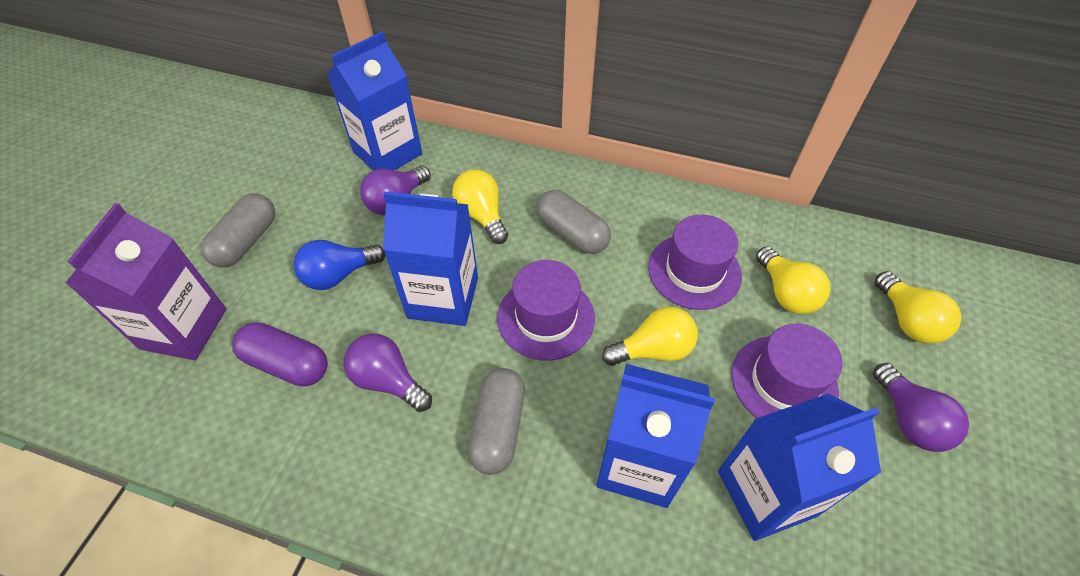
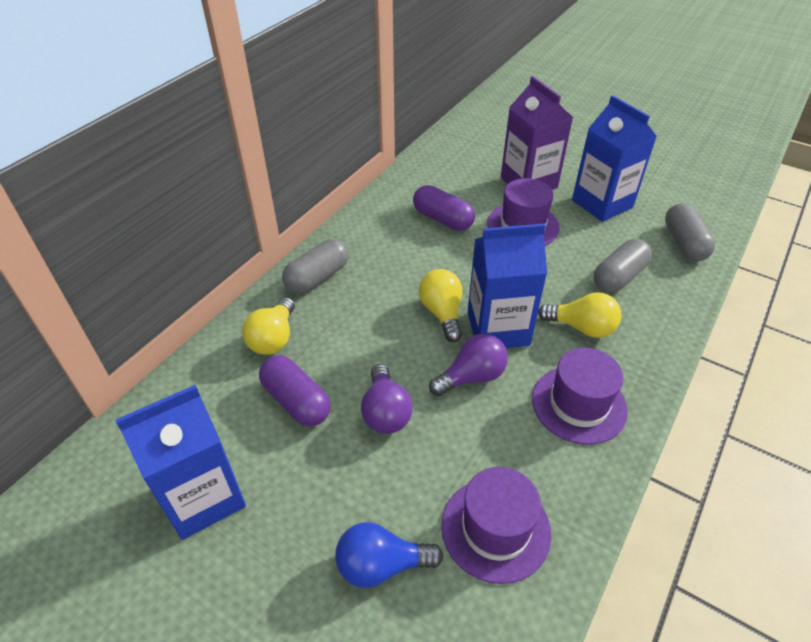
blue carton: [327,31,422,171] [383,191,478,326] [596,364,715,508] [718,393,881,541] = 4 -> [115,385,246,540] [467,223,547,348] [572,95,657,222] = 3
purple capsule: [232,322,328,386] = 1 -> [259,355,331,426] [413,185,475,231] = 2
purple light bulb: [343,333,432,412] [360,166,431,215] [873,363,969,452] = 3 -> [361,364,413,434] [429,334,508,396] = 2
yellow light bulb: [452,170,508,244] [602,307,698,366] [756,247,830,314] [875,271,961,344] = 4 -> [242,297,295,355] [419,269,462,342] [538,292,621,338] = 3

